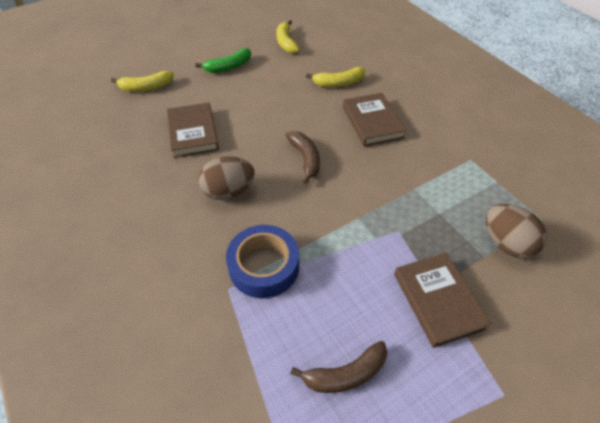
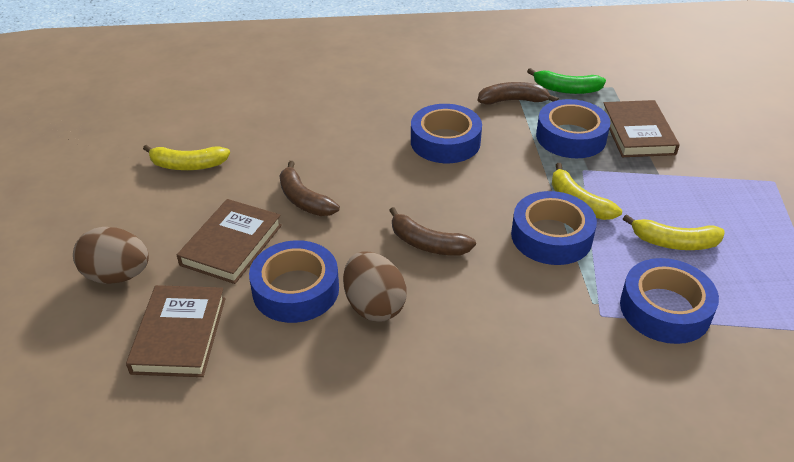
blue tape: [226,225,299,298] = 1 -> [249,240,339,323] [411,104,482,163] [511,191,597,265] [536,99,611,158] [620,258,719,344] = 5
brown banana: [285,131,320,184] [290,341,387,393] = 2 -> [280,161,340,216] [389,207,476,255] [478,82,559,104] = 3

